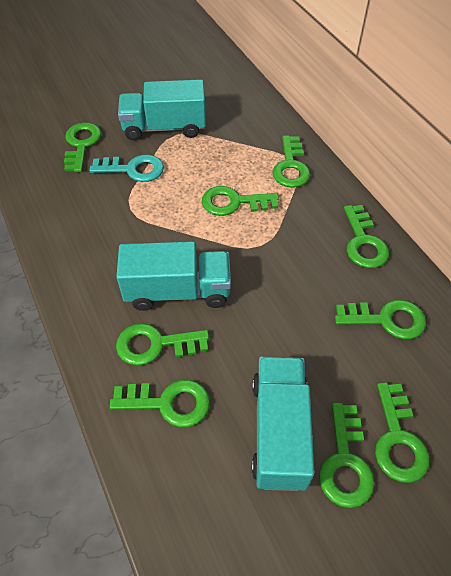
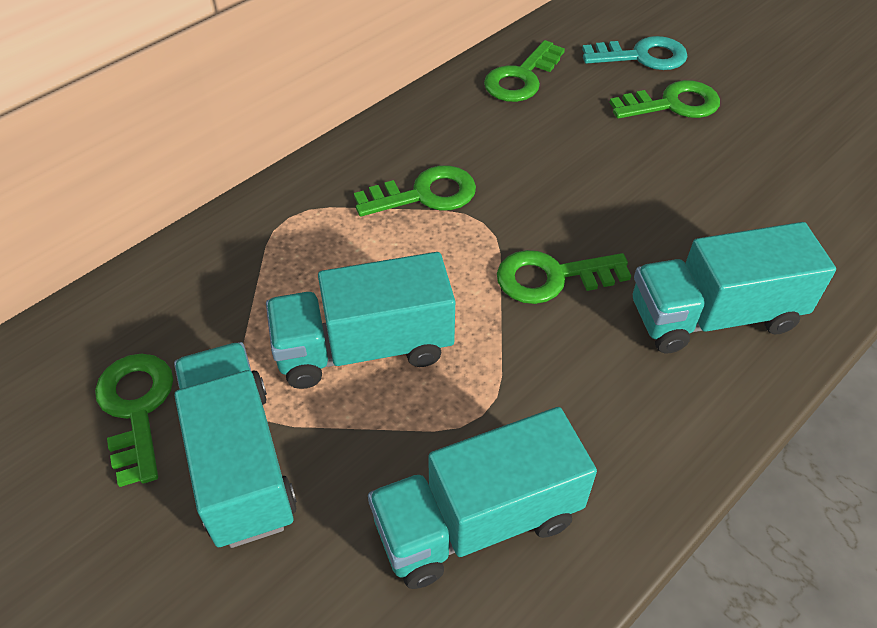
green key: [64,122,101,172] [110,380,210,427] [116,323,209,366] [202,186,279,216] [272,135,310,187] [319,403,375,508] [335,300,426,339] [344,205,389,268] [375,383,430,483] = 9 -> [95,354,173,487] [354,165,476,217] [484,40,565,102] [497,250,631,304] [609,80,720,119] = 5
turquoise truck: [116,241,231,311] [118,79,206,140] [252,356,314,491] = 3 -> [174,342,297,548] [266,252,455,389] [368,407,597,589] [633,222,836,354] = 4

